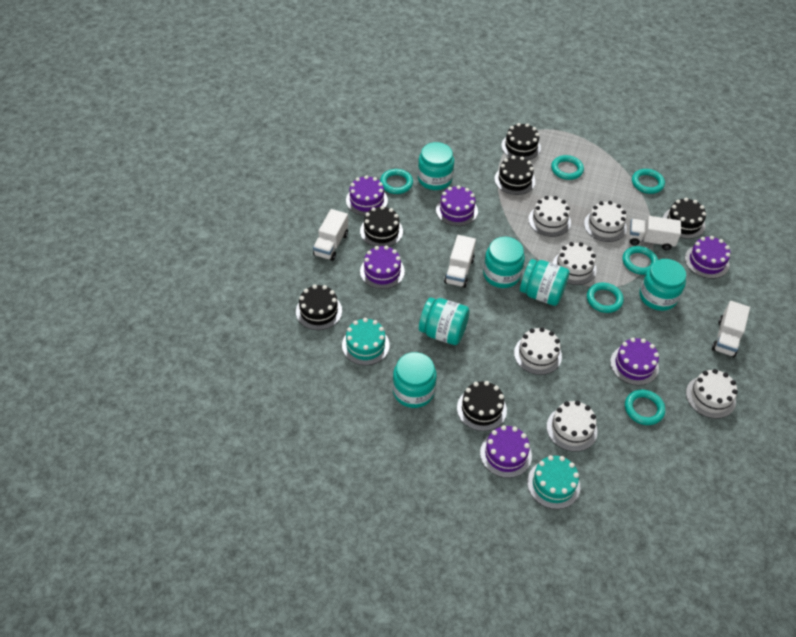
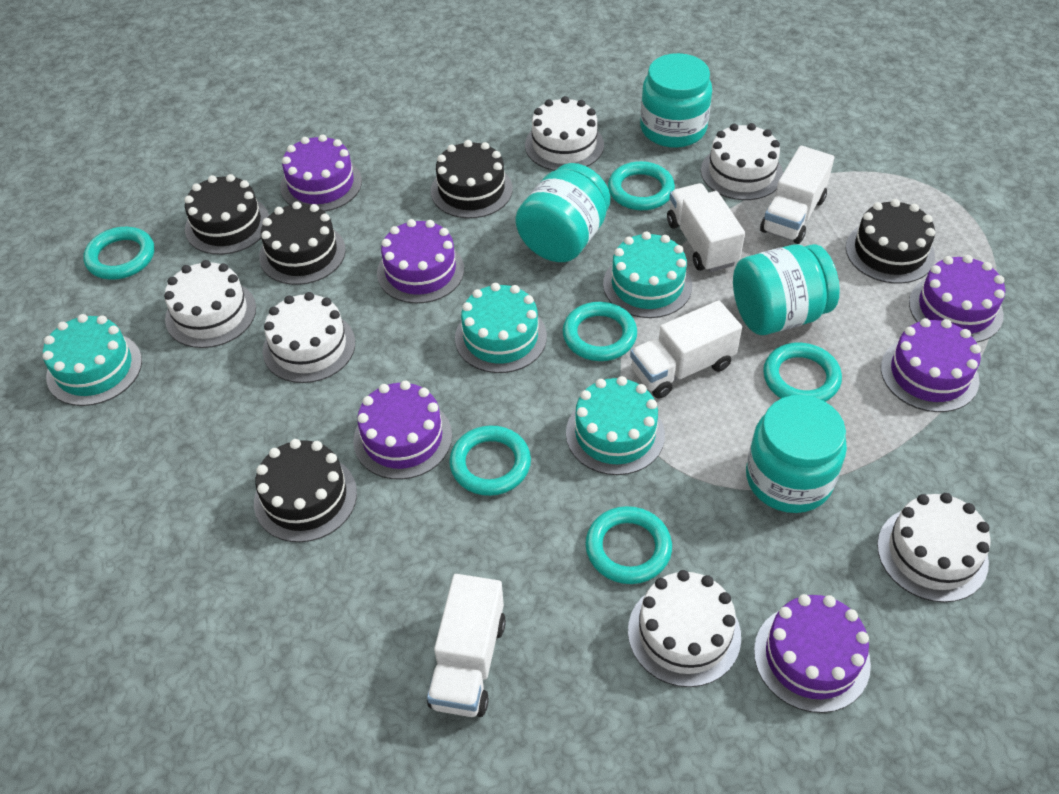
black cake: [296,285,342,330] [360,206,403,247] [457,381,507,431] [494,156,535,195] [501,123,541,160] [663,198,706,239] = 6 -> [184,174,269,255] [254,439,357,542] [259,201,346,285] [431,140,513,218] [845,199,935,284] = 5
turquoise cake: [342,318,390,365] [527,455,580,509] = 2 -> [43,314,142,406] [455,283,547,373] [566,376,665,475] [603,231,692,318] = 4
turquoise jar: [393,352,437,408] [418,142,454,190] [419,297,469,345] [483,237,525,288] [520,259,570,306] [640,259,686,311] = 6 -> [515,163,610,262] [640,53,712,148] [733,244,840,335] [746,395,847,513] = 4

